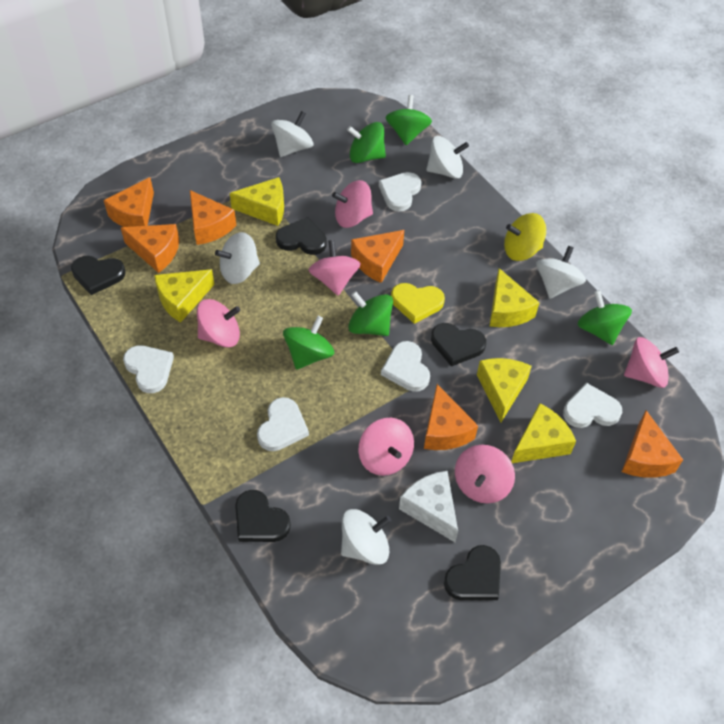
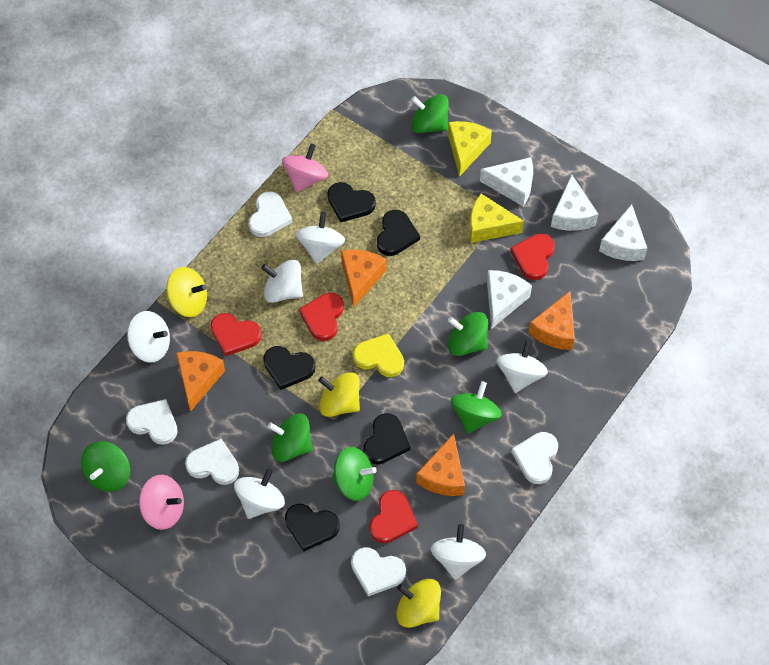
green spinning top: [283,316,334,370] [347,122,386,163] [348,291,393,336] [385,95,432,145] [578,290,632,345] = 5 -> [81,441,130,492] [268,413,313,462] [332,447,377,501] [411,94,448,133] [448,312,488,356] [451,381,502,434] = 6
orange cheese: [103,177,154,227] [120,224,179,273] [190,190,237,245] [351,230,404,283] [424,384,478,450] [622,410,683,478] = 6 -> [176,351,225,412] [341,250,386,308] [416,434,465,496] [528,291,575,350] = 4
pink spinning top: [197,299,240,347] [309,240,361,296] [332,180,373,228] [359,418,414,476] [455,445,515,503] [624,337,679,388] = 6 -> [139,475,184,530] [282,143,328,193] = 2
red heart: none = 0 -> [210,313,262,356] [299,293,344,341] [370,490,418,543] [511,234,555,280] = 4
white cheese: [399,471,458,542] = 1 -> [480,157,533,206] [487,270,532,329] [551,175,598,231] [599,204,647,261] = 4
white spinning top: [215,232,260,284] [271,111,313,157] [341,509,391,565] [426,136,469,179] [536,246,586,299] = 5 -> [127,311,170,363] [234,469,285,519] [261,260,303,303] [295,212,345,264] [431,524,486,580] [497,340,548,393] = 6
yellow cheese: [154,269,215,323] [230,177,284,226] [477,358,532,423] [490,268,540,327] [511,403,576,463] = 5 -> [448,121,492,177] [470,194,524,243] = 2
yellow spinning top: [504,213,546,261] = 1 -> [166,267,207,317] [318,372,360,417] [396,579,441,628] = 3

